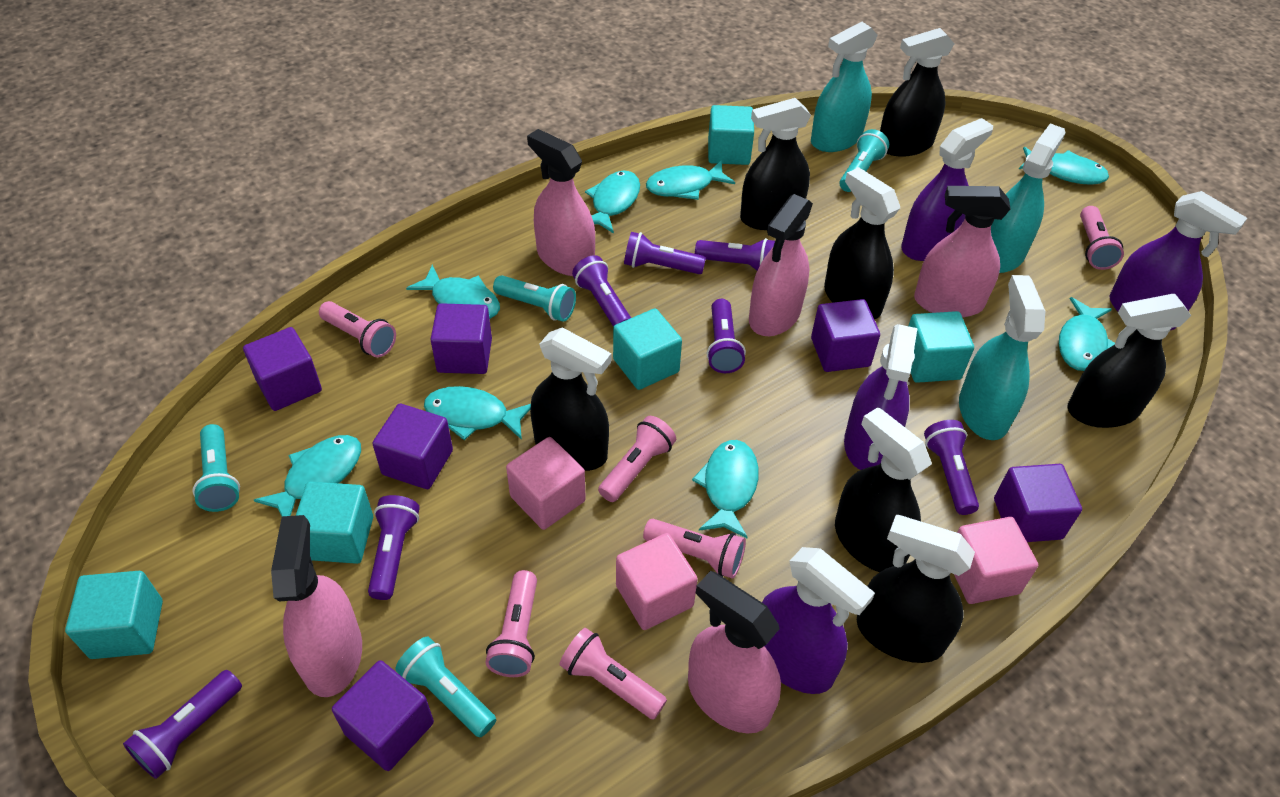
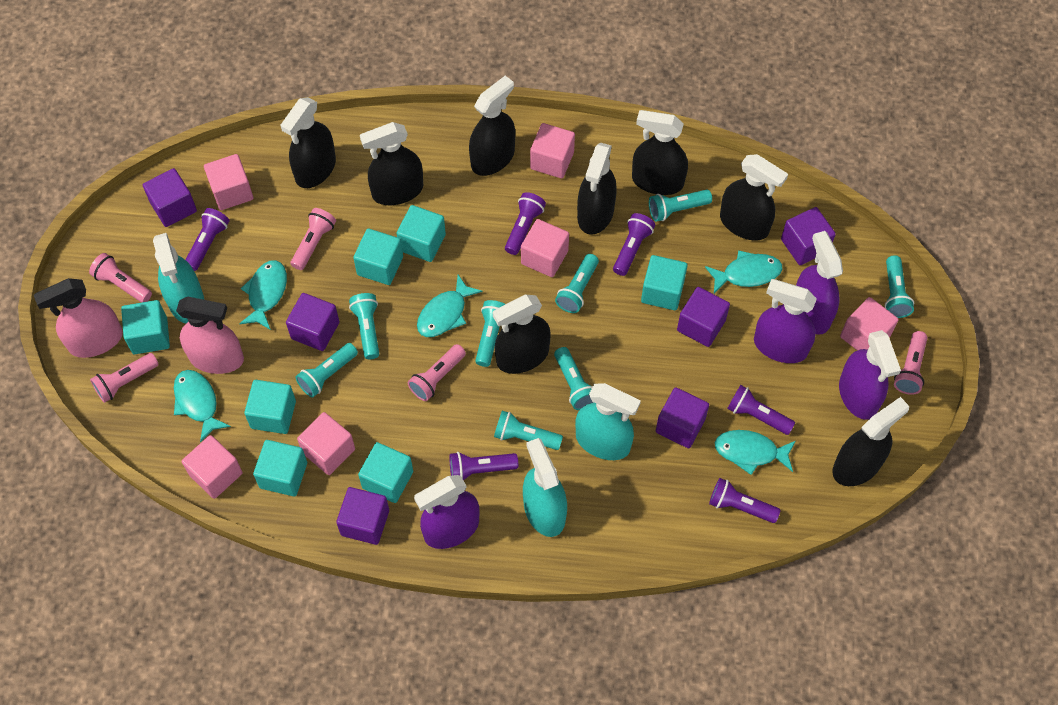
black spray bottle: [530,327,611,471] [740,98,811,230] [824,167,900,319] [835,407,932,572] [857,515,975,663] [880,28,954,157] [1067,294,1191,428] = 7 -> [281,97,336,188] [360,122,423,205] [469,76,515,176] [493,295,551,374] [577,142,617,235] [632,110,688,195] [720,154,788,241] [833,397,909,486] = 8
pink cube: [506,437,586,530] [616,533,698,630] [954,517,1038,604] = 3 -> [182,435,243,499] [204,154,253,210] [297,412,355,475] [521,219,569,277] [530,123,575,178] [840,297,899,351] = 6
pink flashlight: [319,301,396,358] [486,570,537,677] [559,628,667,720] [598,416,676,502] [643,519,746,579] [1080,206,1124,270] = 6 -> [89,253,152,303] [90,353,159,403] [291,208,336,270] [408,344,466,401] [894,331,928,395] = 5
pink spray bottle: [271,515,362,697] [527,129,595,276] [688,571,781,733] [749,194,813,336] [914,186,1010,317] = 5 -> [34,278,123,358] [176,297,244,374] = 2
purple flashlight: [123,670,242,779] [368,495,420,600] [572,255,631,327] [624,232,706,274] [695,238,775,270] [707,299,746,373] [924,420,979,515] = 7 -> [186,208,230,271] [449,452,518,480] [505,192,546,255] [613,213,655,276] [709,478,780,523] [727,385,795,435] = 6
turquoise cube: [65,571,163,659] [296,482,373,564] [613,308,682,390] [708,105,754,165] [908,311,974,383] = 5 -> [121,300,170,354] [244,380,296,434] [253,440,307,496] [353,229,403,285] [358,442,413,503] [396,205,446,262] [641,255,688,310] = 7
turquoise fish: [254,435,361,516] [406,265,500,319] [424,386,531,440] [585,171,640,234] [646,160,735,200] [692,440,759,538] [1019,147,1109,185] [1059,297,1115,371] = 8 -> [174,370,231,442] [239,260,287,330] [417,275,483,337] [705,250,782,293] [715,430,796,475] = 5
turquoise flashlight: [192,424,240,512] [395,637,496,737] [493,275,576,322] [840,129,889,192] = 4 -> [296,343,358,397] [349,293,379,359] [475,300,505,367] [494,411,563,450] [554,347,594,410] [555,254,599,313] [649,190,712,222] [885,255,914,318] = 8

